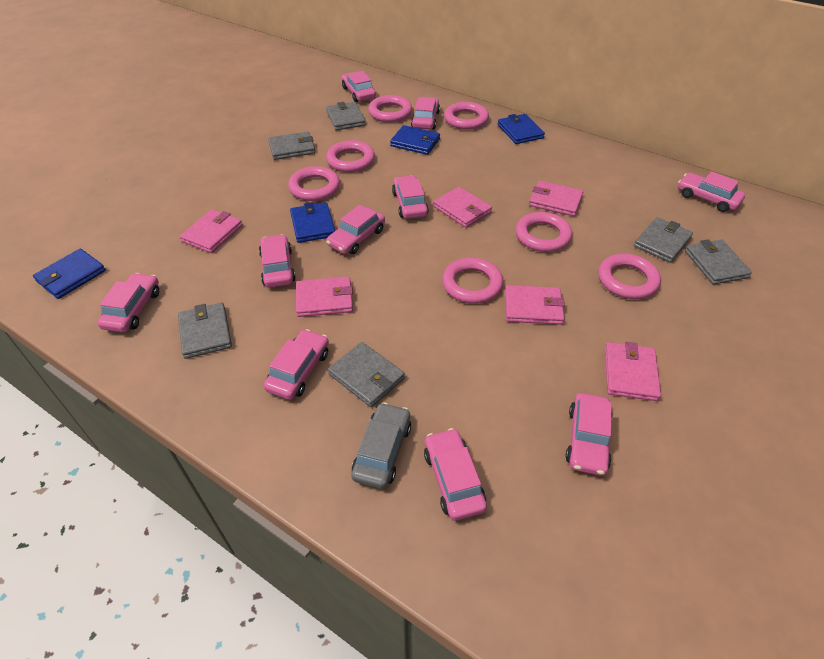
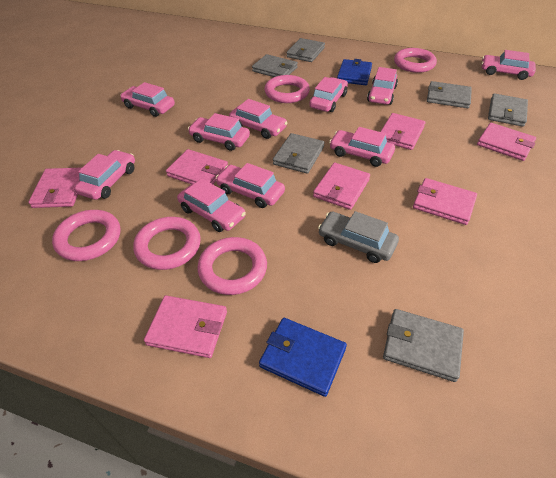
blue wallet: [33,248,106,299] [290,202,335,243] [390,125,440,155] [498,114,545,144] = 4 -> [259,318,347,397] [337,59,372,85] = 2
pink ring: [288,166,340,201] [326,140,375,172] [368,95,412,122] [442,258,503,304] [444,102,489,130] [515,212,572,252] [598,254,661,299] = 7 -> [52,210,120,261] [133,217,201,270] [197,237,267,295] [265,75,310,103] [394,48,437,73] = 5
pink wallet: [180,209,243,253] [296,277,353,317] [433,187,492,228] [505,285,565,325] [529,181,583,216] [605,342,661,401] = 6 -> [28,168,81,208] [144,295,227,358] [166,149,228,184] [313,163,370,210] [380,113,426,150] [413,178,477,225] [477,123,536,161] = 7

